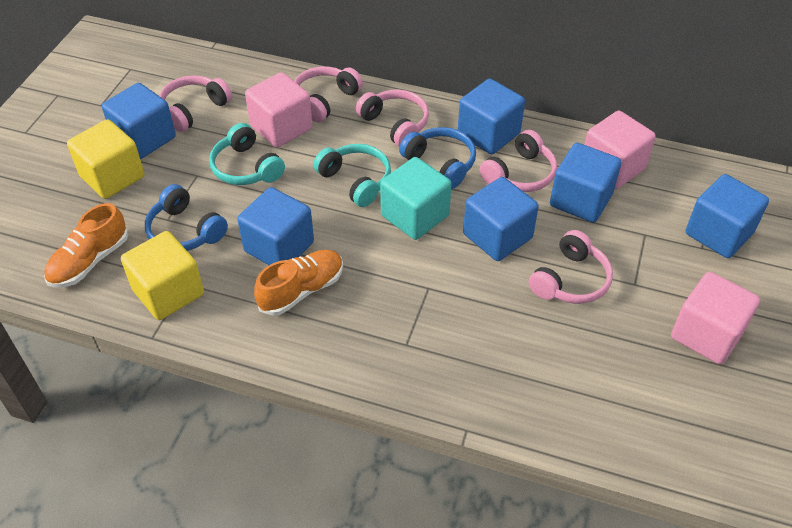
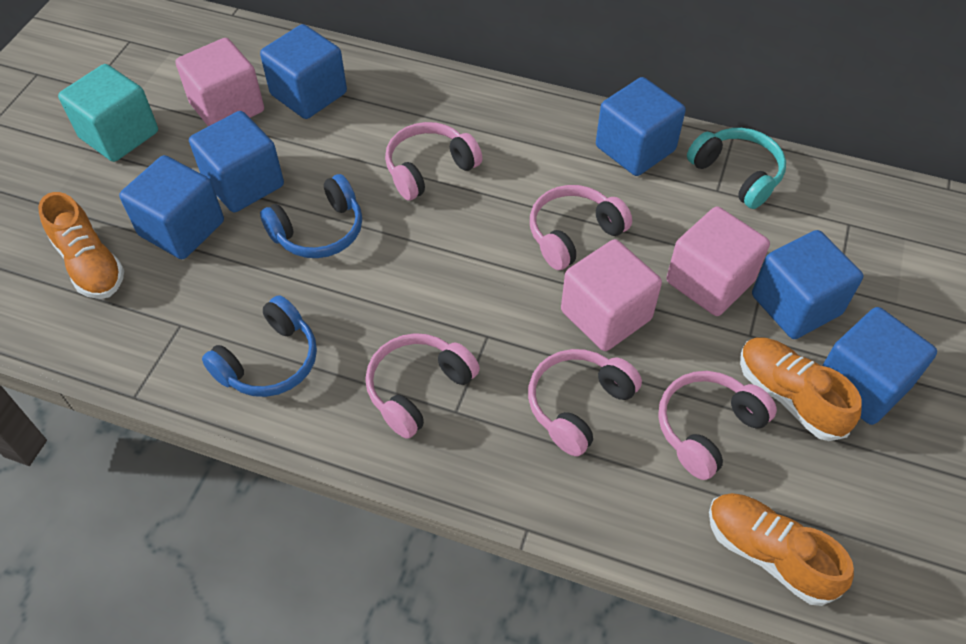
orange shoe: [44,203,129,288] [254,250,343,316] = 2 -> [38,192,125,299] [709,493,854,606] [740,337,862,441] = 3
turquoise headphones: [209,123,285,185] [313,144,391,207] = 2 -> [687,128,786,209] = 1
yellow cube: [67,119,144,199] [121,231,204,320] = 2 -> none = 0

